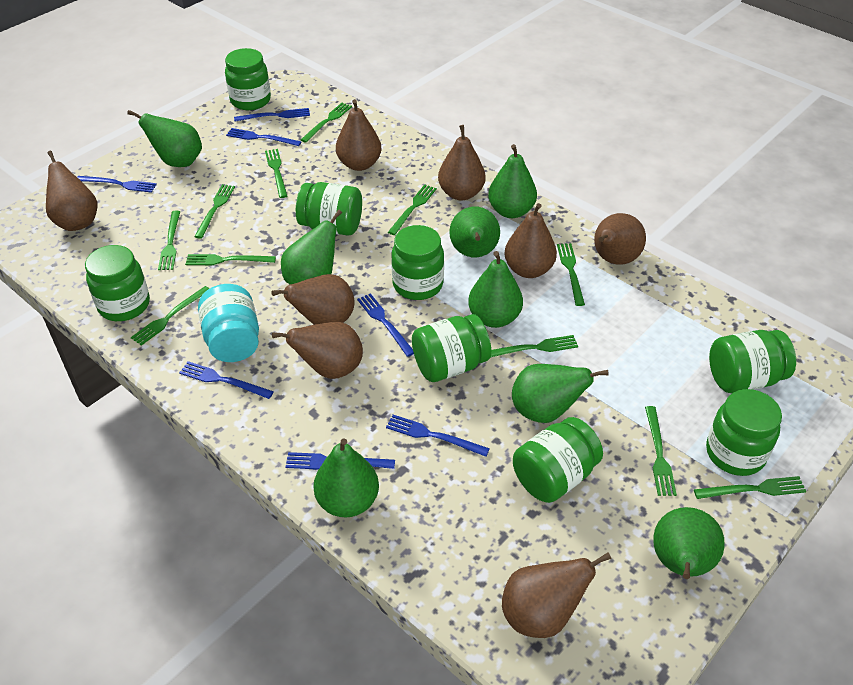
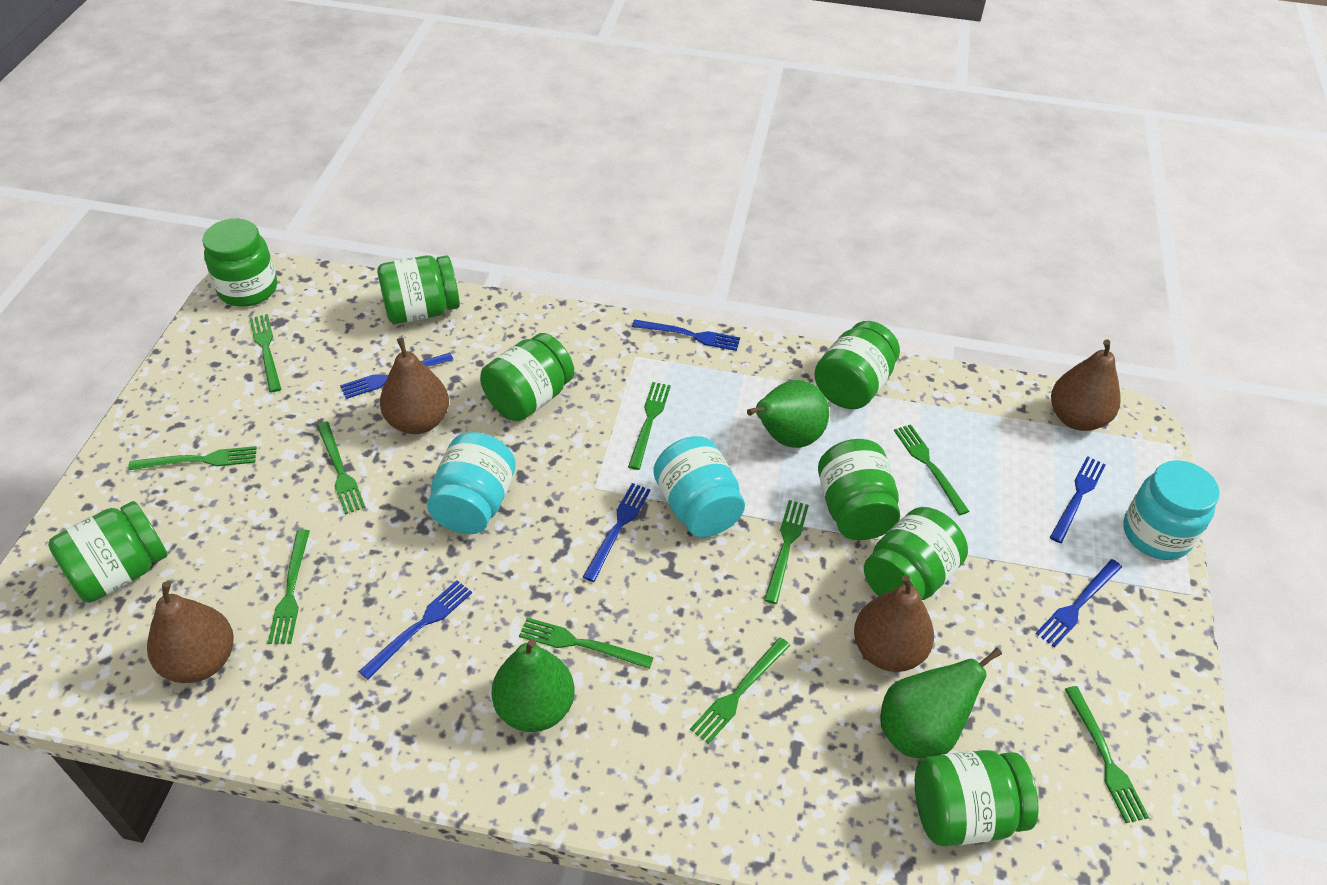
blue fork: [77,176,157,193] [179,361,274,399] [226,128,301,146] [234,108,310,122] [286,452,395,470] [357,293,414,357] [386,415,490,457] = 7 -> [340,353,453,399] [359,580,472,679] [583,483,651,582] [632,319,740,351] [1036,559,1122,648] [1050,456,1106,543] = 6
brown pear: [46,151,98,231] [271,274,355,325] [272,322,363,379] [336,99,381,171] [438,125,486,200] [502,552,611,638] [505,203,557,278] [594,213,646,265] = 8 -> [147,582,234,683] [380,337,449,434] [854,575,934,672] [1051,339,1121,431] = 4
green fork: [131,286,210,346] [158,211,180,270] [185,254,276,265] [194,184,235,239] [265,149,287,198] [301,103,352,143] [388,185,437,235] [490,335,578,358] [557,243,585,306] [645,406,677,496] [694,476,806,499] = 11 -> [128,446,257,470] [249,314,281,392] [268,530,310,644] [317,422,366,514] [519,617,654,669] [628,382,671,470] [690,637,790,744] [764,500,809,604] [894,424,970,515] [1065,686,1149,823] = 10
green pear: [127,110,202,167] [281,210,342,284] [313,438,379,517] [449,207,500,257] [468,251,523,328] [488,144,537,218] [512,364,609,423] [653,507,725,579] = 8 -> [492,639,575,732] [747,380,829,448] [880,648,1002,758] = 3
turquoise jar: [198,284,259,362] = 1 -> [427,432,516,534] [653,436,745,538] [1123,460,1220,560] = 3

